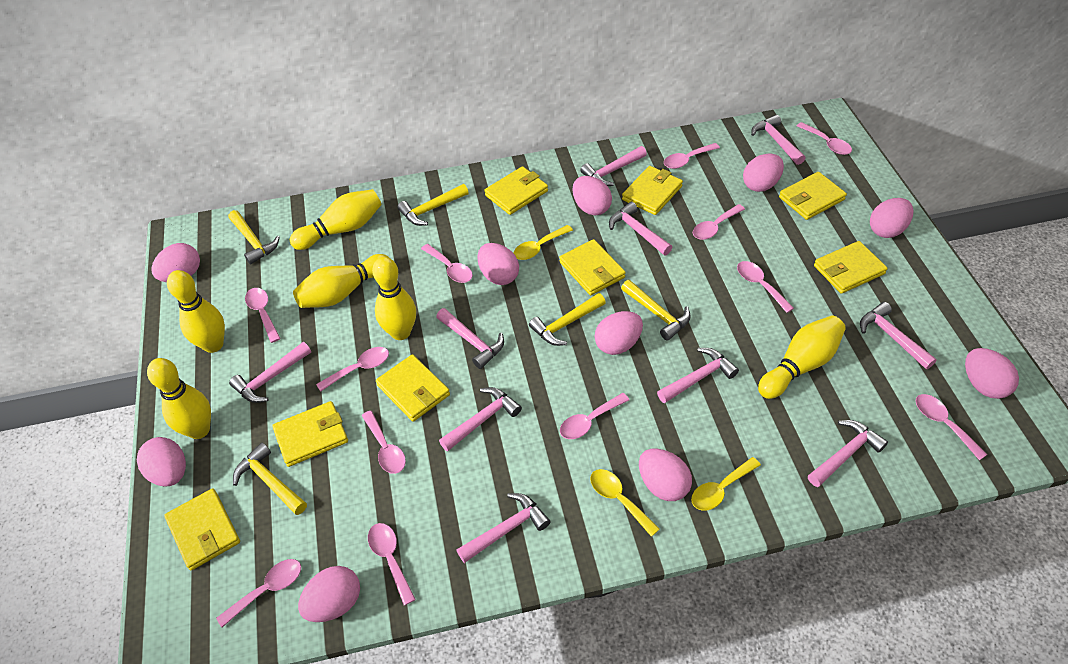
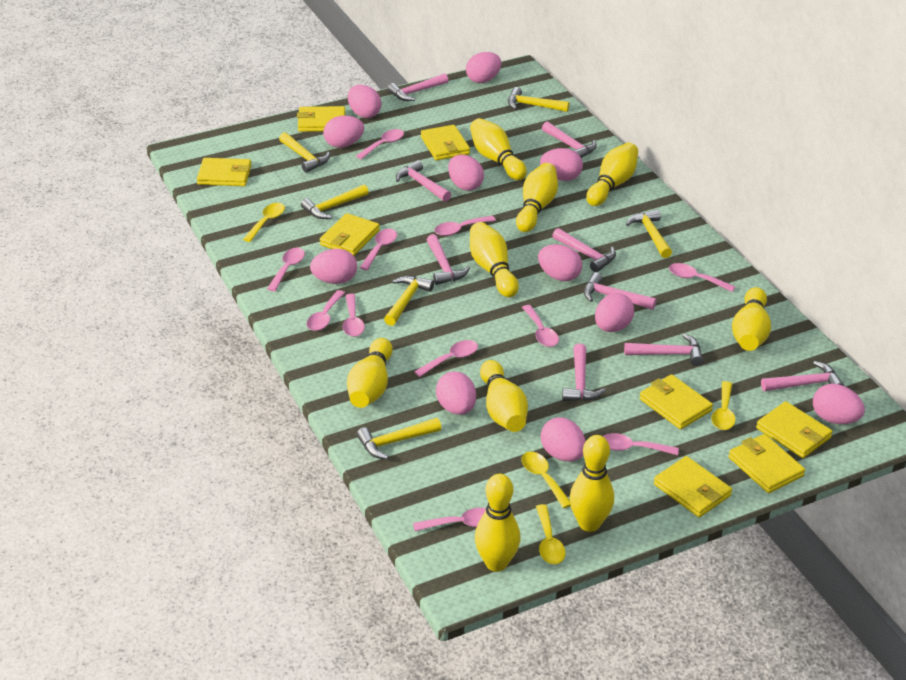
pink egg: [137,437,186,487] [151,243,200,282] [298,566,360,622] [477,243,519,285] [572,176,612,215] [595,311,643,355] [639,449,692,501] [743,154,784,192] [870,198,913,238] [965,348,1019,399] = 10 -> [310,249,357,284] [323,115,364,148] [348,85,382,118] [436,371,476,415] [448,155,484,191] [466,52,502,83] [538,244,582,281] [540,148,583,181] [541,417,586,461] [595,293,634,332] [813,384,865,424] = 11
pink hammer: [229,342,311,403] [436,308,504,369] [439,387,522,452] [456,493,550,563] [580,146,647,186] [609,202,672,255] [657,348,739,403] [751,115,806,165] [808,420,888,487] [860,302,937,369] = 10 -> [387,73,448,101] [396,160,451,202] [427,234,470,285] [542,122,597,158] [552,228,616,272] [562,344,606,401] [583,272,656,310] [624,334,703,366] [761,361,844,391] = 9
pink spoon: [216,559,301,628] [245,288,281,343] [316,347,389,392] [362,411,406,474] [368,523,416,606] [421,244,473,283] [560,393,629,439] [664,143,720,169] [693,204,745,240] [737,261,794,313] [797,122,852,155] [916,394,987,460] = 12 -> [267,248,305,291] [306,290,345,331] [343,294,365,337] [356,129,404,159] [360,229,397,270] [413,508,486,531] [414,340,478,377] [434,216,496,236] [522,305,559,347] [603,433,679,455] [669,263,735,292] = 11
yellow bowling pin: [147,358,211,439] [167,270,225,353] [290,189,382,250] [293,254,389,308] [372,257,416,340] [758,315,846,399] = 6 -> [347,338,393,408] [470,118,527,180] [470,222,519,297] [475,474,520,572] [480,360,528,432] [516,163,558,232] [570,435,614,532] [586,142,638,206] [732,287,771,351] = 9
yellow hammer: [228,210,280,265] [233,443,307,515] [397,184,469,226] [529,293,606,346] [621,280,691,341] = 5 -> [279,132,330,173] [301,184,369,219] [356,418,442,459] [384,276,434,326] [508,87,569,112] [626,209,672,258] = 6
yellow spoon: [514,225,573,260] [590,469,659,537] [691,457,761,511] = 3 -> [243,203,285,242] [521,452,571,508] [536,504,566,564] [712,381,735,430] = 4

